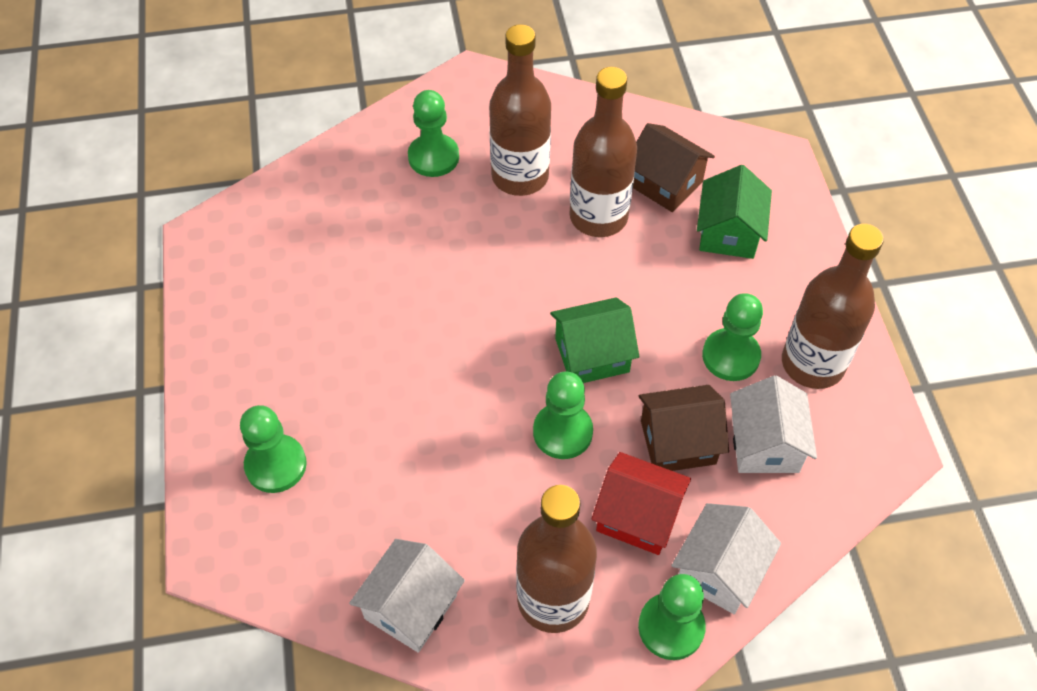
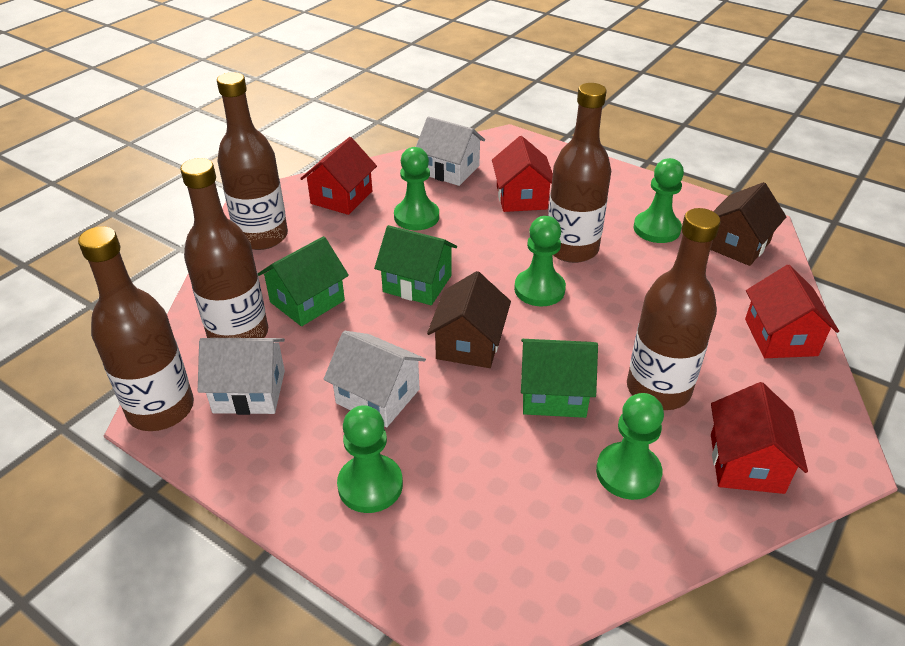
brown bottle: [489,24,551,196] [516,485,597,633] [569,67,637,237] [782,224,884,389] = 4 -> [78,226,194,431] [180,158,268,338] [217,72,288,250] [548,83,611,263] [627,208,721,410] = 5
green house: [550,297,639,383] [697,165,772,259] = 2 -> [258,236,349,326] [374,225,457,305] [521,339,598,418] = 3
red house: [591,452,691,555] = 1 -> [300,137,377,215] [492,136,553,212] [711,382,808,494] [745,265,839,358] = 4

